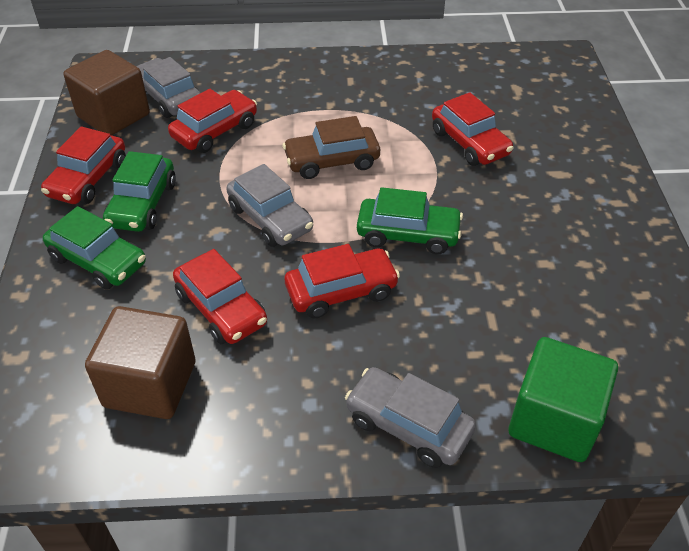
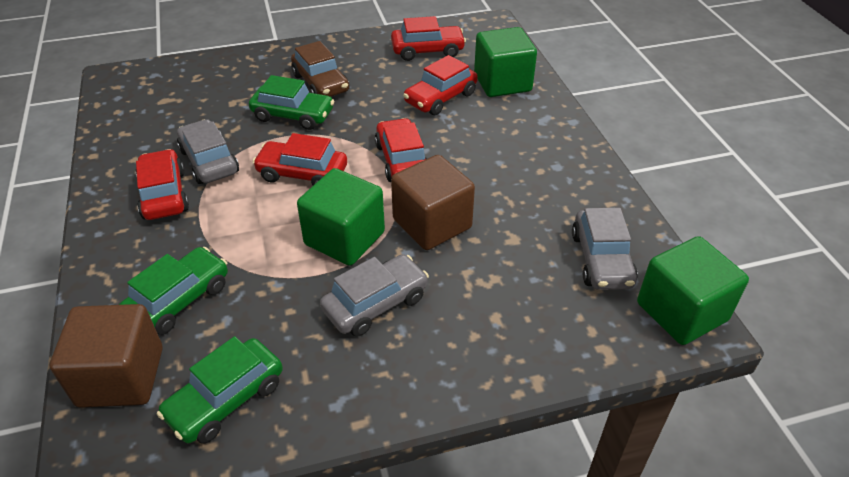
green cube: [509,337,618,462] = 1 -> [297,168,385,266] [474,27,537,97] [637,236,749,345] = 3

